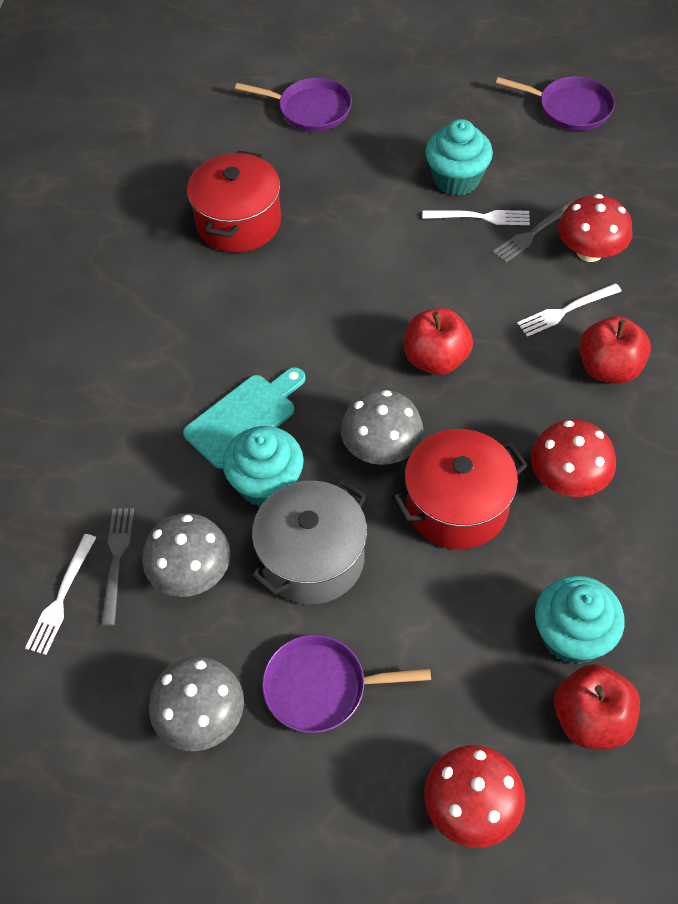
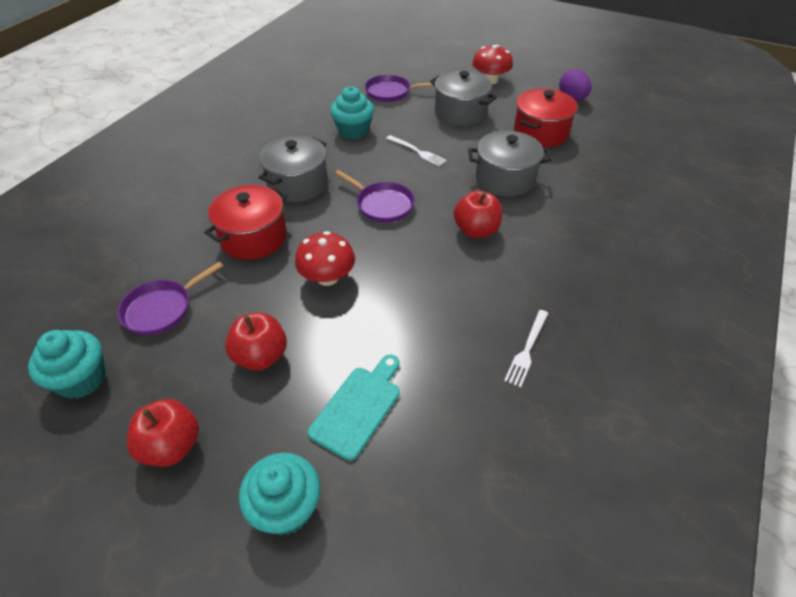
grey fork: [101,508,134,626] [493,200,573,263] = 2 -> none = 0
grey mushroom: [142,513,230,597] [149,657,244,751] [341,390,424,465] = 3 -> none = 0
grey pot: [251,479,367,604] = 1 -> [258,136,328,202] [430,70,497,126] [468,130,552,197] = 3
purple egg: none = 0 -> [559,69,592,100] = 1
red mushroom: [424,745,525,848] [530,419,616,497] [558,194,632,262] = 3 -> [295,231,355,286] [472,45,513,84] = 2
white fork: [25,534,97,655] [423,210,530,225] [517,283,622,337] = 3 -> [386,135,447,167] [504,310,549,387] = 2

